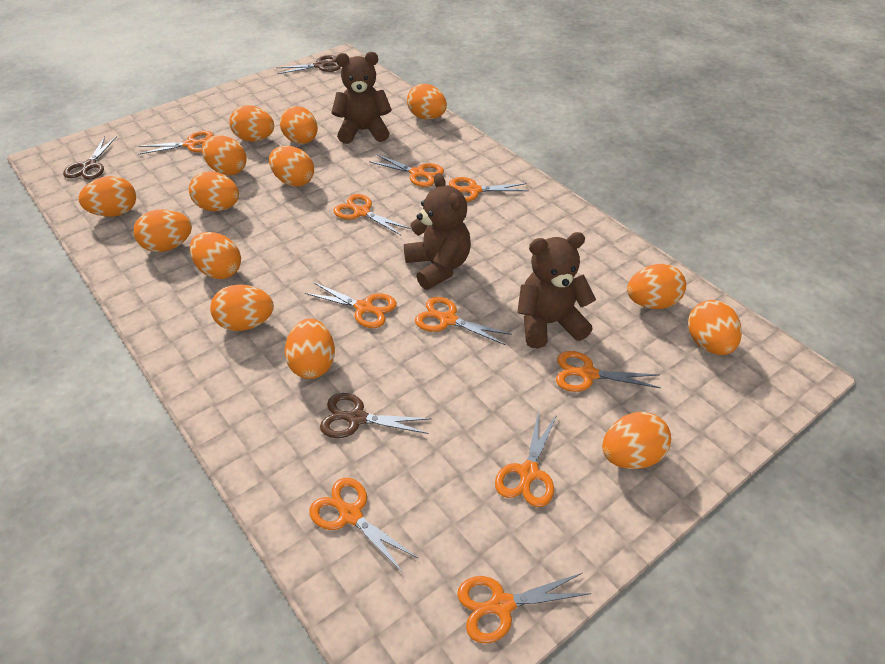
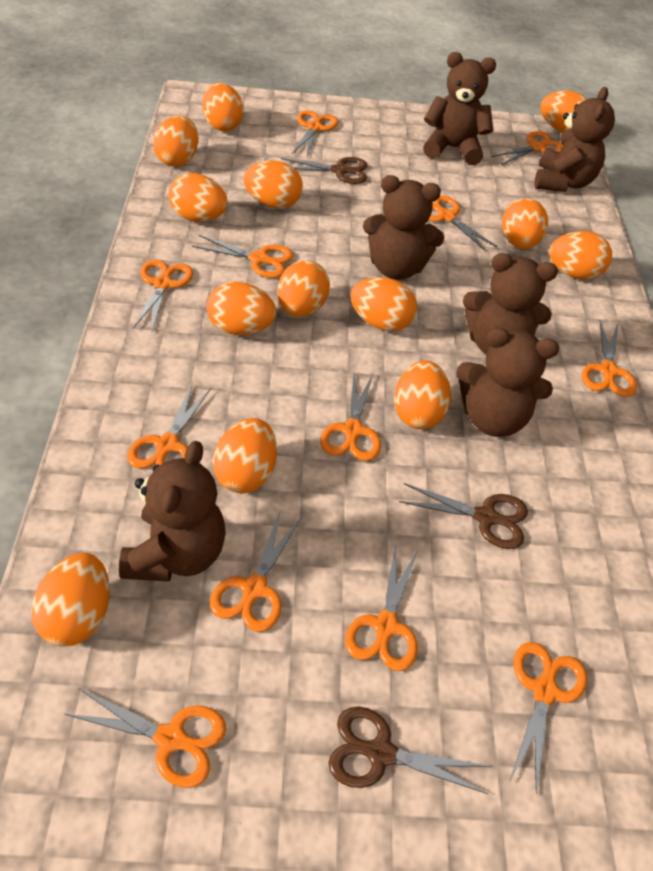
brown teddy bear: [331,52,392,144] [404,173,471,290] [517,232,596,348] = 3 -> [119,441,226,582] [363,175,444,280] [423,52,496,165] [456,328,559,437] [463,253,558,355] [534,87,615,192] = 6
orange egg: [78,176,136,217] [133,209,192,252] [189,171,239,211] [190,232,241,279] [202,135,246,176] [210,284,274,331] [229,105,274,142] [269,146,314,187] [280,106,318,144] [285,318,335,379] [407,84,447,120] [602,412,671,469] [627,264,686,309] [688,300,742,355] = 14 -> [31,553,110,646] [153,116,198,166] [169,173,228,222] [202,83,243,131] [207,281,276,335] [213,418,277,493] [243,160,303,208] [277,260,330,317] [350,277,417,331] [394,360,451,429] [502,198,548,249] [541,91,587,132] [549,231,612,279] = 13
orange scissors: [138,131,213,155] [305,282,397,328] [309,478,419,574] [333,194,411,236] [369,154,444,187] [415,297,512,345] [449,177,529,202] [457,573,591,644] [495,411,557,507] [556,351,661,392] = 10 -> [65,688,226,788] [127,385,211,469] [133,259,193,331] [192,235,293,278] [210,512,301,632] [292,110,338,156] [320,373,381,461] [345,545,419,671] [429,195,497,251] [492,131,563,165] [510,642,587,794] [581,321,637,397] = 12

